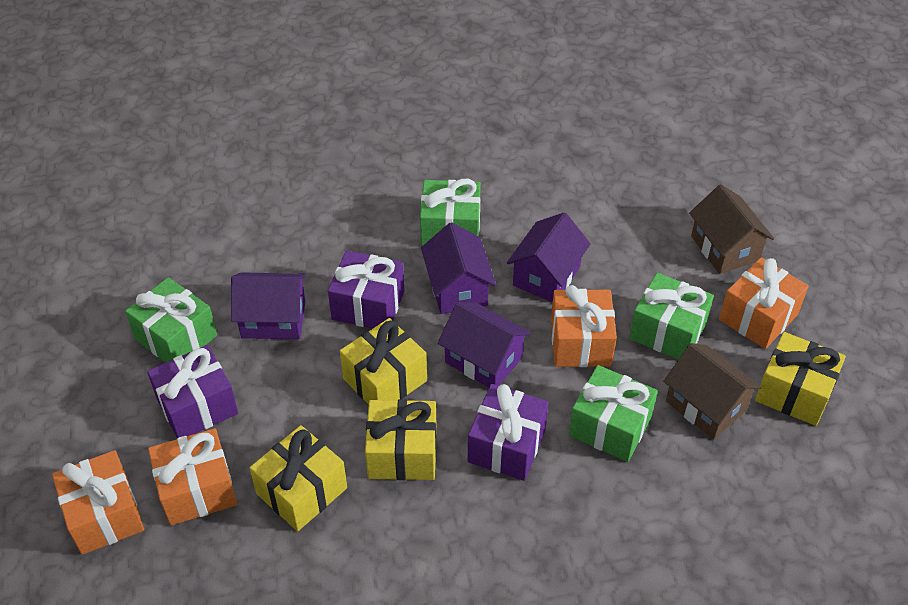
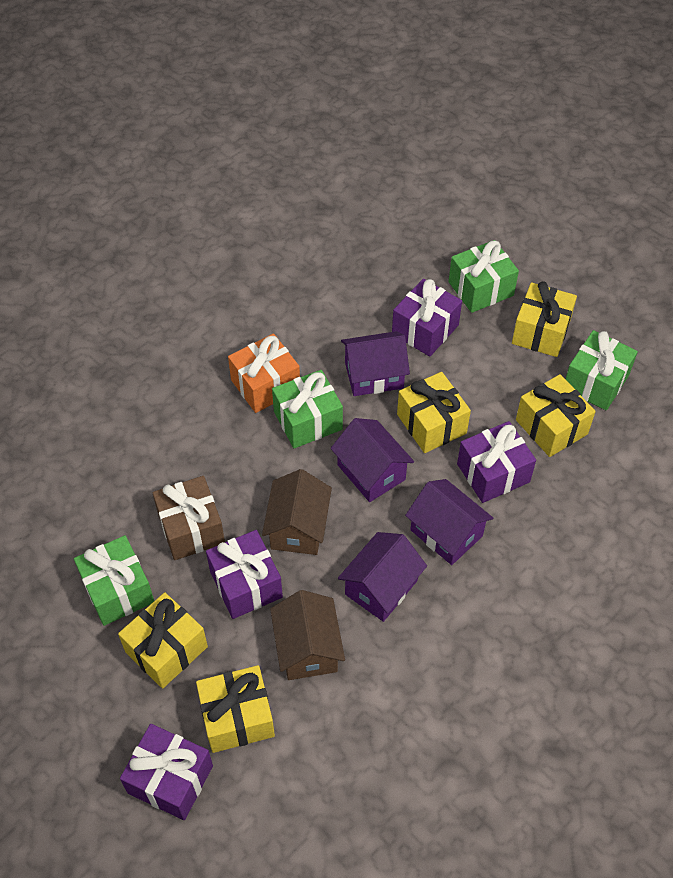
brown gift: none = 0 -> [153,476,225,560] = 1
orange gift: [52,450,144,555] [148,428,237,526] [551,285,617,367] [719,257,809,349] = 4 -> [228,334,300,413] = 1
purple gift: [147,345,238,438] [328,250,404,329] [468,384,549,481] = 3 -> [120,724,213,820] [206,530,283,619] [392,279,462,357] [457,421,536,503] = 4
yellow gift: [250,425,347,531] [340,318,427,405] [365,399,437,480] [755,332,846,426] = 4 -> [118,592,208,688] [196,665,275,753] [397,372,471,453] [512,281,577,357] [516,374,596,457] = 5

